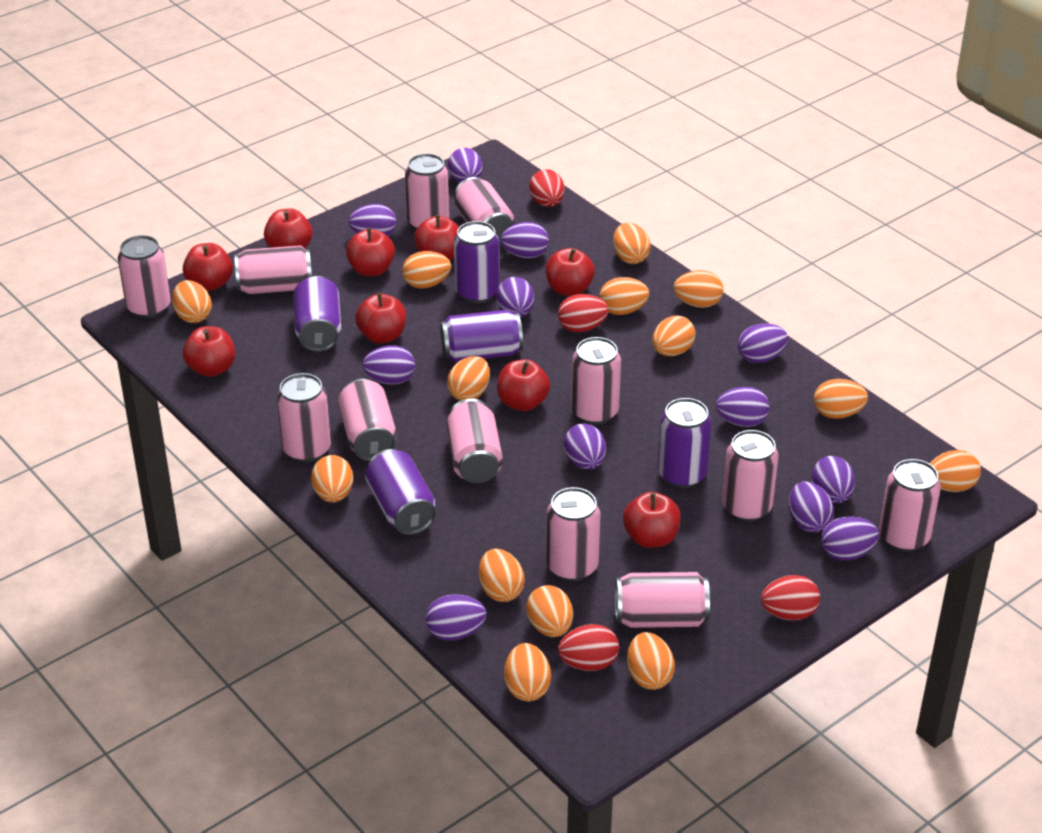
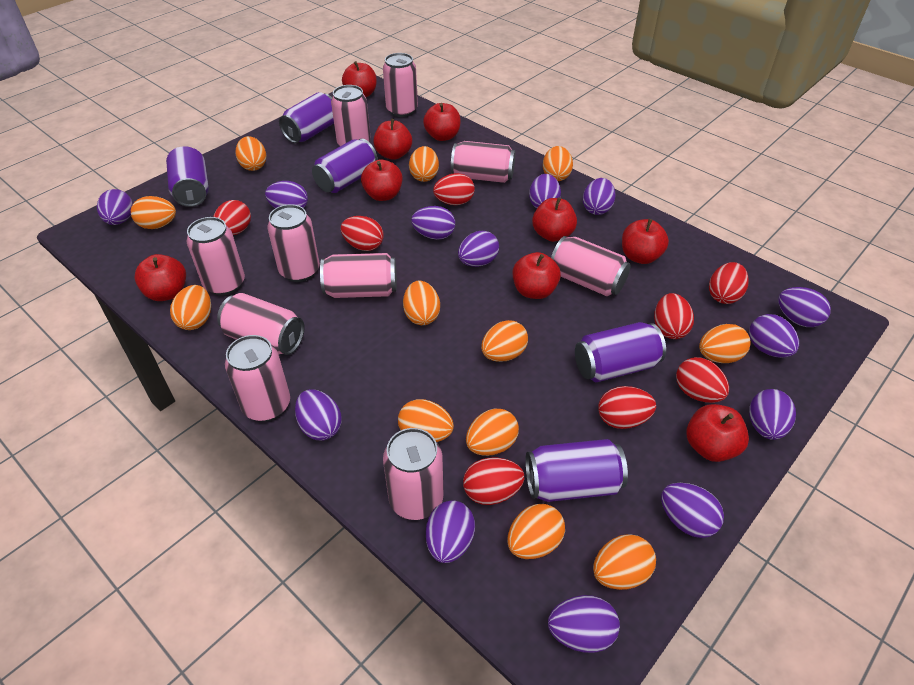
orange egg: [172,280,212,323] [311,455,353,502] [402,251,451,288] [447,356,490,401] [479,549,525,602] [504,643,551,701] [526,585,573,637] [599,277,649,315] [613,222,651,264] [627,632,675,690] [652,316,696,356] [674,270,723,308] [814,379,868,419] [930,450,981,492] = 14 -> [131,196,176,229] [170,285,211,330] [235,136,266,171] [398,399,454,442] [403,281,440,325] [409,146,439,182] [466,408,519,456] [481,320,528,362] [507,504,565,559] [543,146,573,181] [593,534,656,590] [699,324,751,363] = 12
pink can: [118,235,171,318] [234,245,312,294] [277,373,331,463] [338,379,397,461] [405,153,449,230] [446,399,503,483] [454,177,514,243] [546,487,600,581] [571,337,621,425] [615,572,710,628] [722,430,778,522] [879,459,941,552] = 12 -> [186,217,245,296] [217,293,305,355] [225,335,290,422] [267,204,320,282] [320,253,397,298] [331,85,371,146] [383,53,418,117] [383,428,443,520] [451,141,515,183] [551,236,631,296] = 10
purple egg: [348,204,396,236] [362,345,415,384] [426,594,486,641] [448,148,482,183] [496,277,534,317] [501,222,549,258] [564,423,606,469] [716,387,770,427] [738,323,788,363] [789,481,834,532] [812,456,855,503] [821,517,879,561] = 12 -> [97,189,133,225] [265,181,308,208] [295,389,342,440] [411,206,455,240] [426,500,475,563] [458,231,499,267] [529,174,561,209] [548,595,620,653] [583,178,615,215] [661,483,724,538] [749,314,799,358] [749,389,796,440] [778,287,831,327] = 13
red egg: [529,169,565,207] [558,294,608,332] [558,624,619,671] [761,575,820,620] = 4 -> [213,200,251,235] [341,216,383,251] [433,173,475,205] [463,458,524,505] [598,386,656,429] [654,293,694,339] [676,357,729,403] [709,262,749,304] = 8

